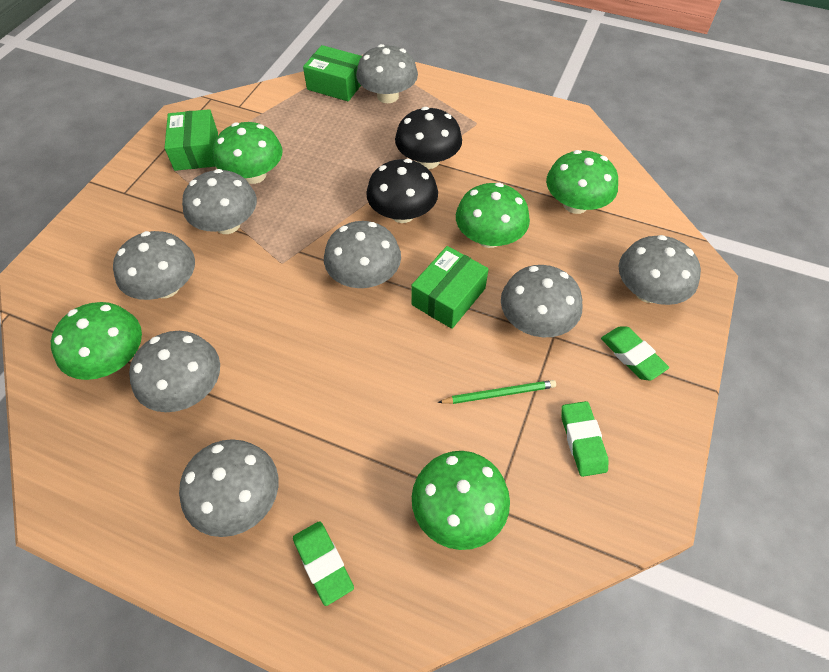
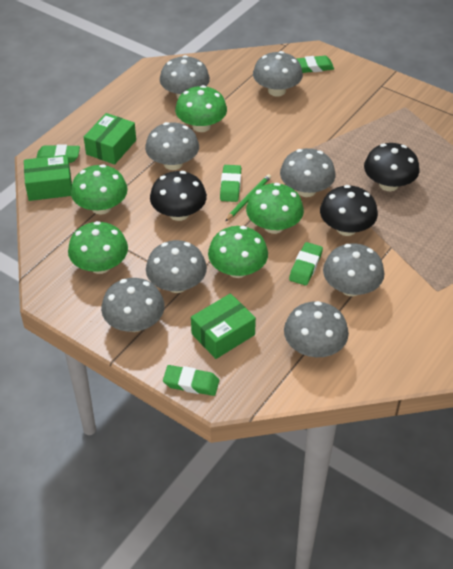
black mushroom: [366,159,438,223] [395,107,462,169] = 2 -> [150,171,207,221] [320,185,378,236] [364,143,420,191] = 3
green eraser: [293,521,354,606] [561,401,608,477] [601,326,669,381] = 3 -> [36,144,80,163] [163,365,219,396] [220,165,241,202] [289,242,323,286] [296,56,334,73] = 5

